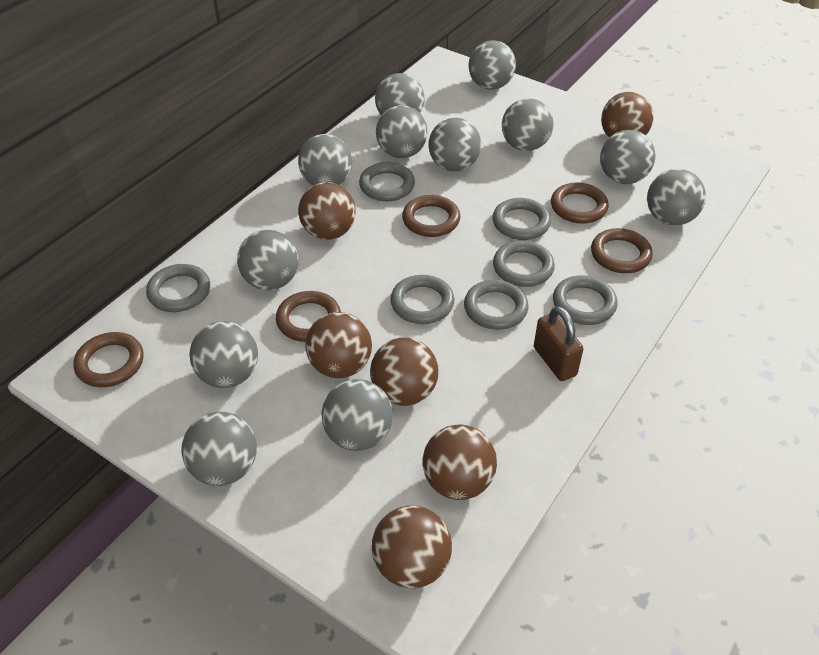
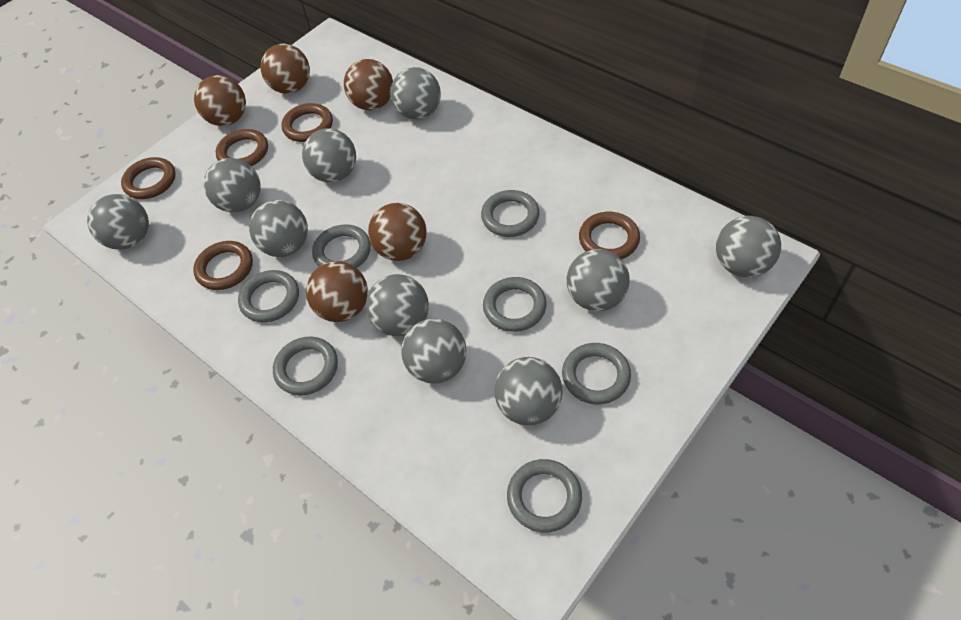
brown ball: [298,182,356,240] [305,312,372,378] [370,338,438,406] [372,506,452,588] [422,425,497,500] [601,92,654,137] = 6 -> [194,75,246,126] [261,44,310,94] [306,261,368,322] [344,59,393,110] [368,203,427,261] = 5
brown padlock: [534,306,583,381] = 1 -> none = 0
grey ball: [181,412,257,486] [189,321,258,388] [237,230,299,290] [298,134,352,185] [322,379,393,451] [375,73,425,115] [376,105,428,158] [428,118,481,172] [469,40,516,90] [502,98,553,151] [600,130,655,184] [647,169,706,226] = 12 -> [87,194,149,250] [204,158,260,213] [249,200,308,257] [302,128,356,183] [366,274,429,336] [390,67,441,120] [401,319,467,384] [494,357,563,425] [567,249,630,311] [716,216,781,277] = 10

